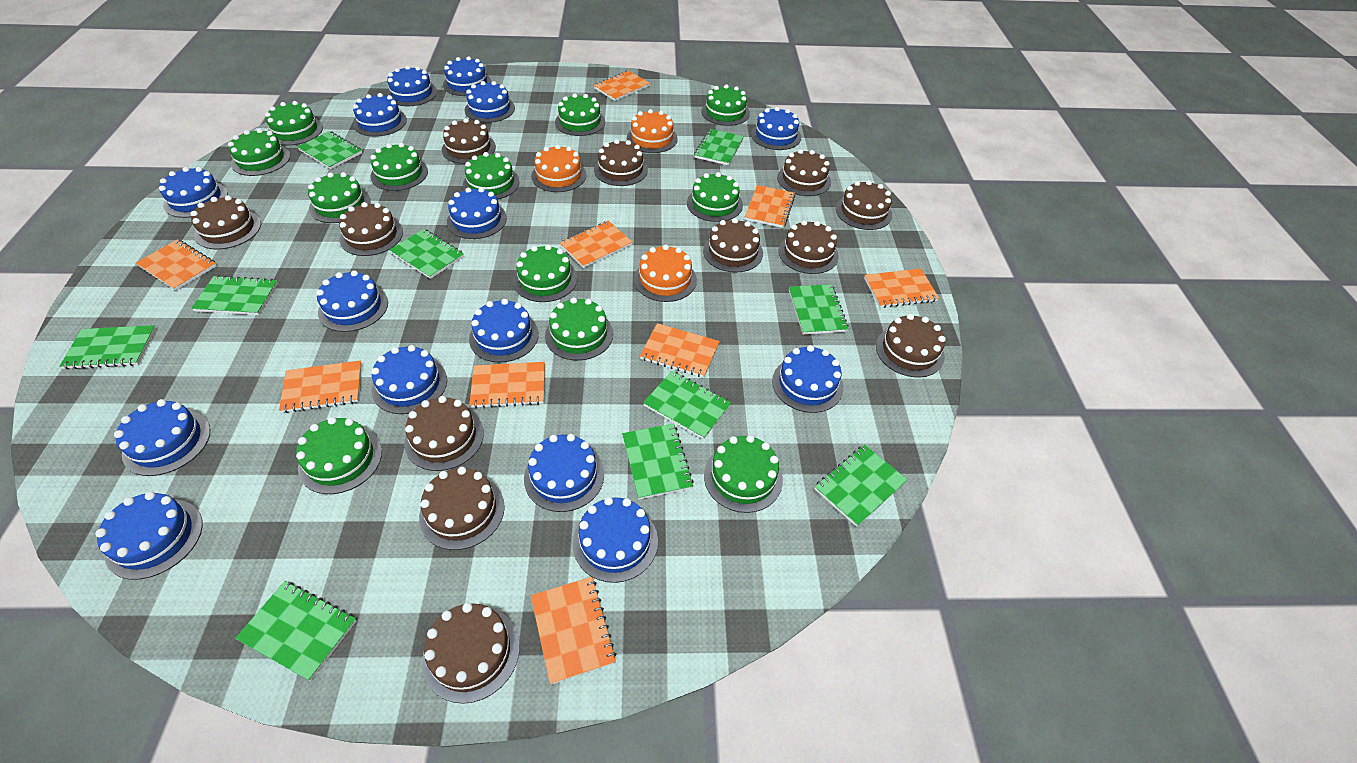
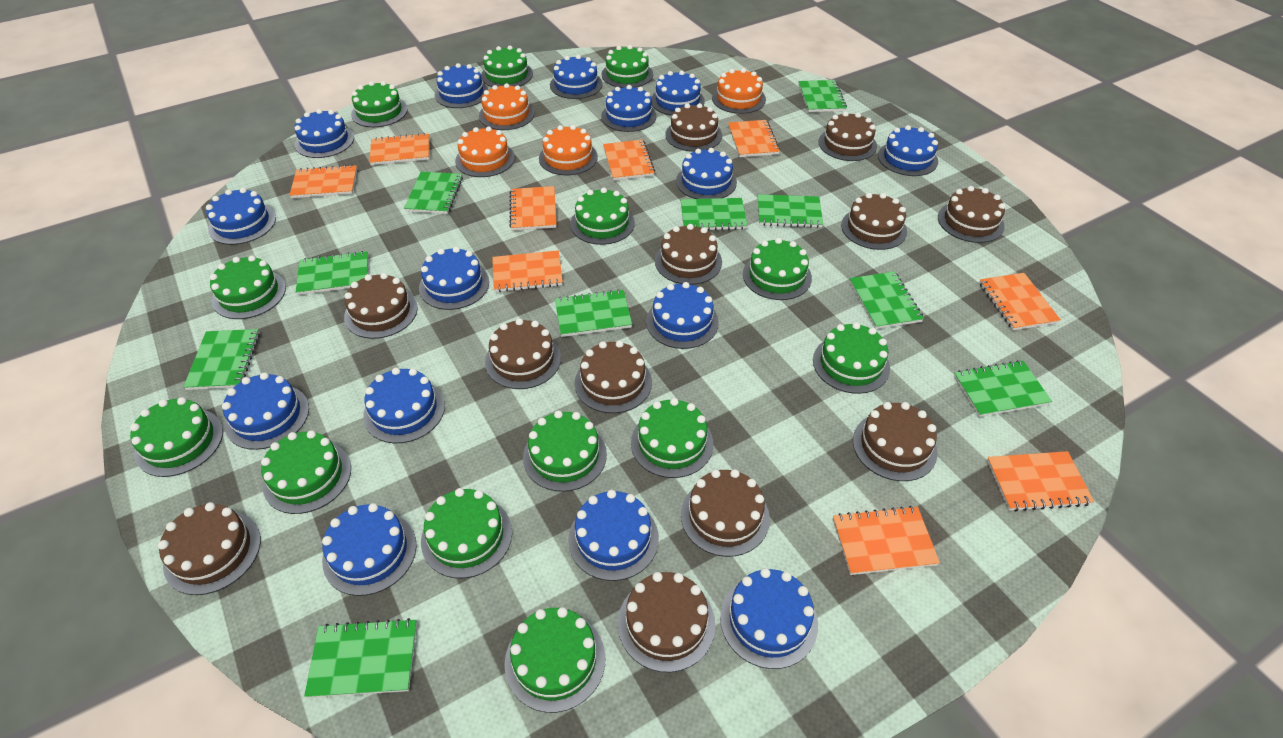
green cake: [228,128,290,176] [265,101,323,146] [296,417,382,494] [308,172,371,223] [370,143,428,191] [463,152,520,199] [513,245,577,302] [545,297,613,361] [555,94,605,136] [687,172,743,222] [701,84,750,126] [704,435,783,513] = 12 -> [130,397,223,477] [210,255,286,319] [261,430,351,514] [351,81,407,127] [421,488,512,578] [481,46,533,87] [504,607,606,713] [523,410,607,492] [570,188,635,245] [601,45,653,88] [631,398,713,478] [743,238,812,300] [813,322,890,394] = 13
orange cake: [531,145,587,192] [627,109,678,153] [634,245,697,302] = 3 -> [455,126,515,177] [479,83,534,130] [539,125,598,175] [712,68,766,114] = 4

